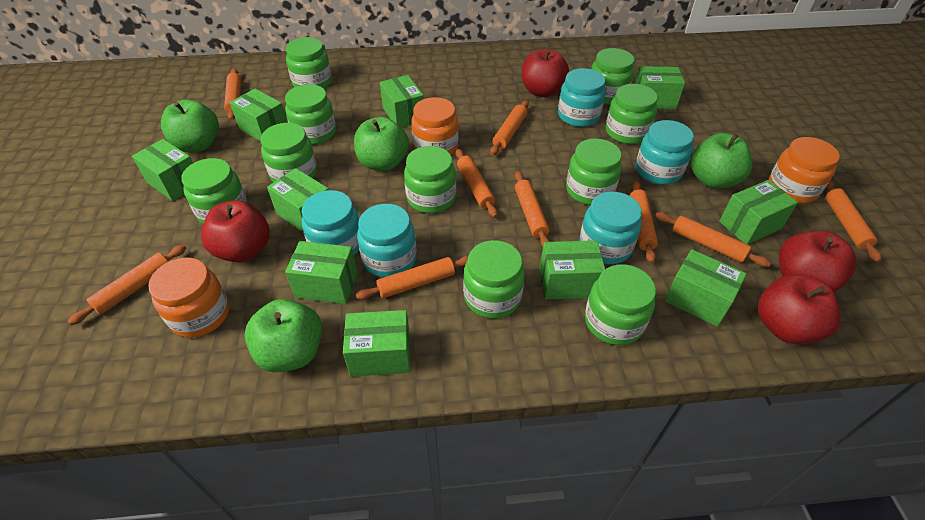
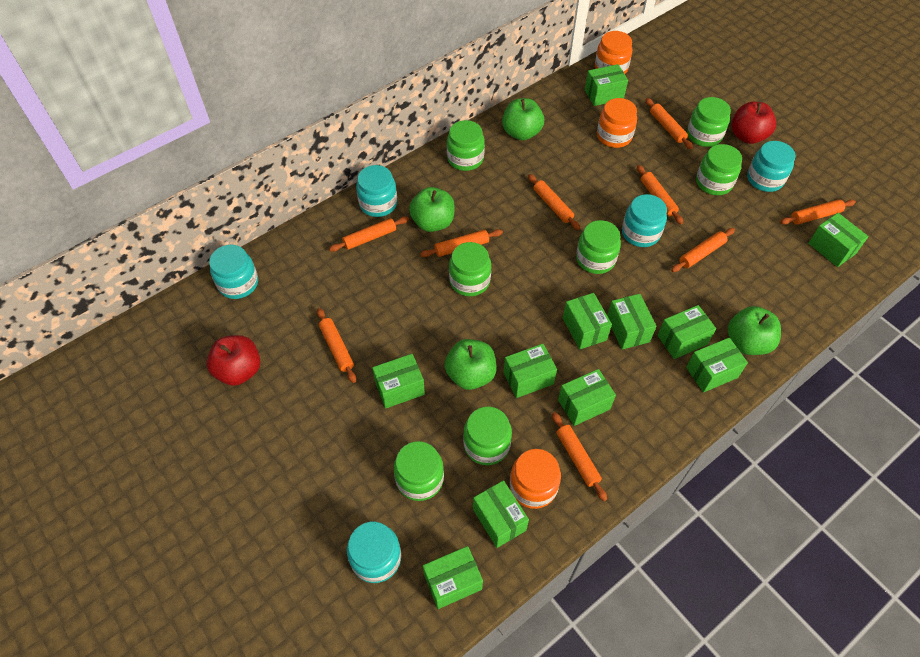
green box: [132,139,193,201] [230,89,287,142] [267,168,329,232] [285,241,358,304] [343,310,410,377] [380,75,424,128] [540,240,605,299] [635,66,685,109] [665,249,747,327] [719,180,798,244] = 10 -> [372,354,425,408] [423,546,483,609] [473,480,529,548] [503,344,557,398] [558,369,616,426] [563,293,612,350] [585,64,628,106] [607,294,657,349] [657,305,716,359] [686,338,748,393] [808,213,869,267] = 11
green jar: [182,158,248,224] [260,123,317,182] [285,84,336,145] [286,37,332,89] [404,146,456,213] [463,240,525,319] [566,139,622,205] [585,264,656,345] [591,48,635,104] [606,84,658,144] = 10 -> [394,441,444,501] [447,120,485,171] [449,242,491,296] [463,407,512,465] [576,220,621,274] [687,97,731,147] [696,144,742,195] = 7
red apple: [201,200,270,262] [522,49,569,97] [758,274,841,344] [779,230,856,292] = 4 -> [206,335,260,386] [732,102,776,144] = 2

